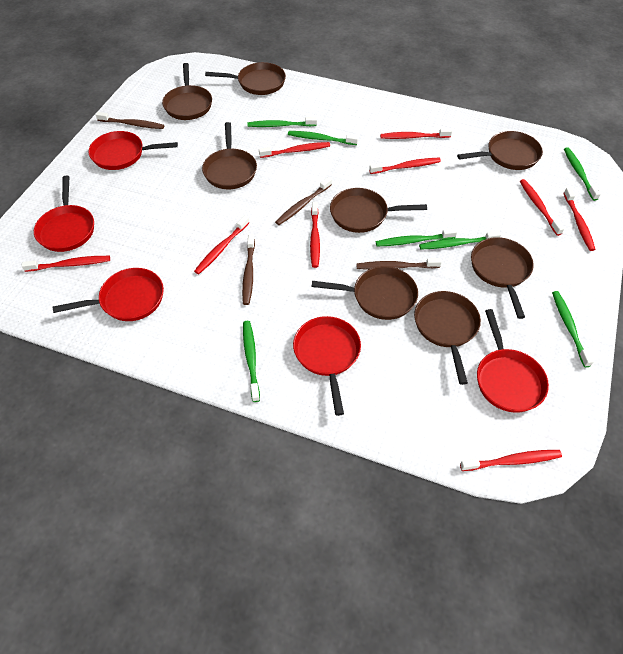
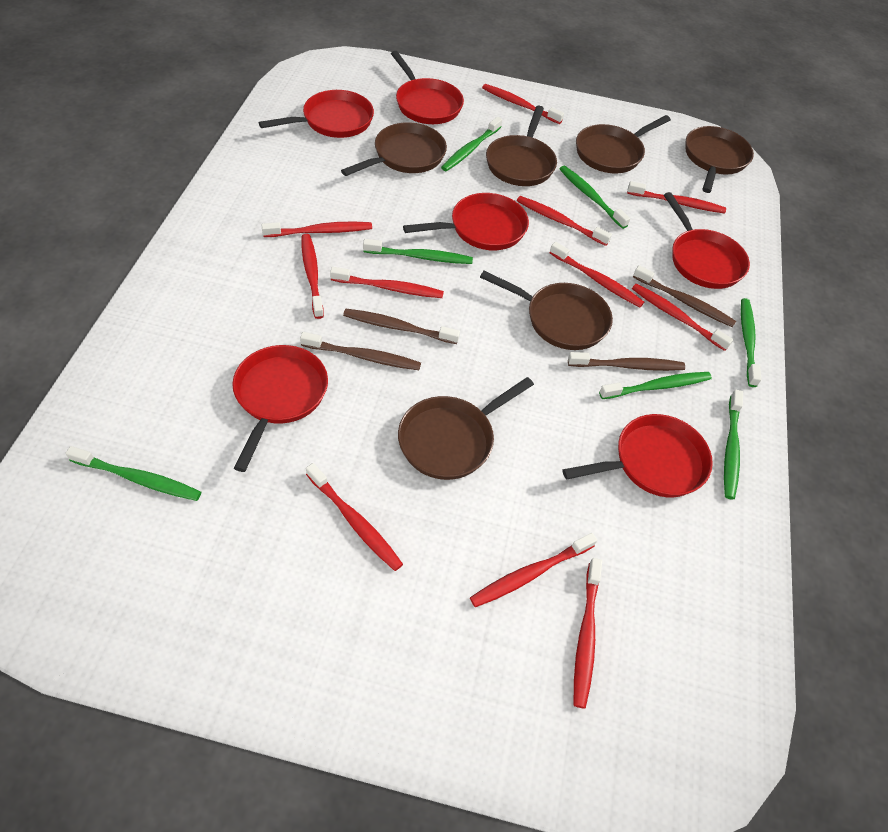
brown pan: [162,63,212,120] [202,122,257,189] [205,62,286,95] [312,266,418,320] [330,188,427,233] [414,291,481,385] [457,131,543,170] [471,237,534,319] = 8 -> [341,122,447,176] [398,377,534,480] [480,271,613,350] [486,106,557,186] [576,115,671,174] [686,126,754,193] = 6
red pan: [34,175,94,252] [53,268,164,321] [88,131,178,170] [293,316,361,416] [477,309,549,413] = 5 -> [233,345,328,472] [259,90,374,138] [391,51,464,124] [403,193,529,250] [563,414,713,497] [664,192,750,289] = 6
red toothbrush: [21,256,110,272] [194,215,249,274] [259,142,330,158] [310,202,320,268] [369,158,441,174] [380,128,452,139] [460,450,562,471] [520,179,564,236] [564,187,596,251] = 9 -> [261,222,372,237] [302,234,324,319] [306,463,403,571] [330,267,444,298] [470,533,597,607] [482,84,564,124] [517,196,612,246] [550,242,644,307] [574,558,602,708] [627,181,726,213] [632,283,733,351] = 11

